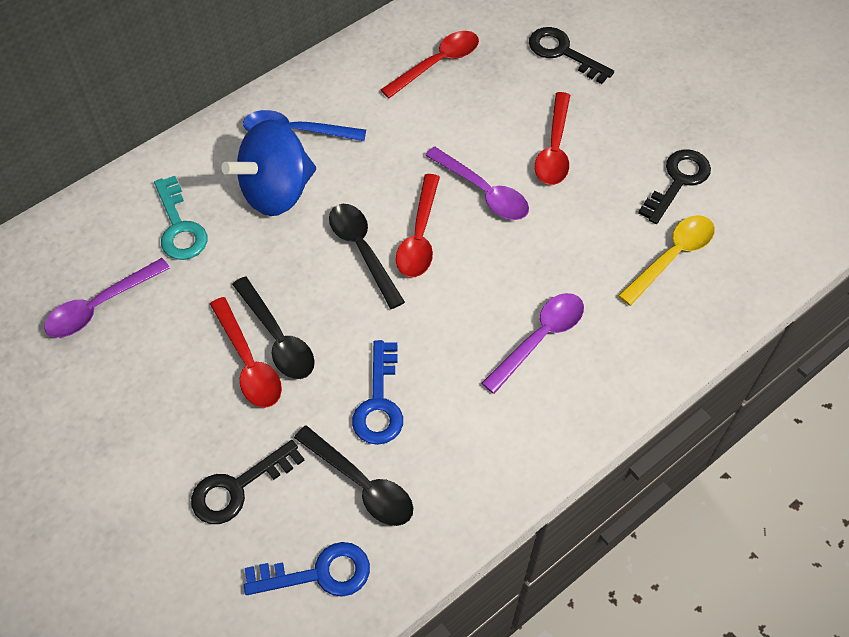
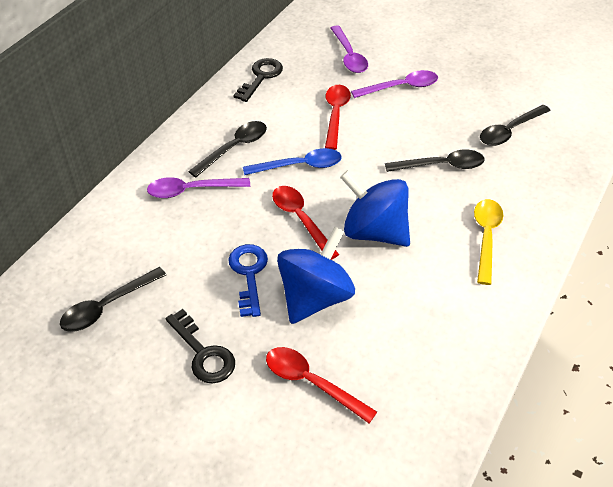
black key: [191,440,305,524] [529,27,614,84] [638,149,711,224] = 3 -> [165,309,235,384] [233,58,283,102] = 2
black spoon: [232,277,315,379] [294,425,413,526] [329,204,405,309] = 3 -> [60,267,166,332] [188,121,267,177] [385,150,484,172] [480,105,551,146] = 4
blue key: [244,542,370,597] [352,340,403,445] = 2 -> [228,244,268,317] = 1
blue spinning top: [222,120,316,216] = 1 -> [277,227,355,324] [340,170,410,247] = 2
red spoon: [210,297,282,408] [381,31,479,98] [396,174,440,277] [535,92,570,185] = 4 -> [266,347,377,423] [272,186,339,260] [325,85,351,150] = 3
turquoise key: [154,176,207,260] = 1 -> none = 0

